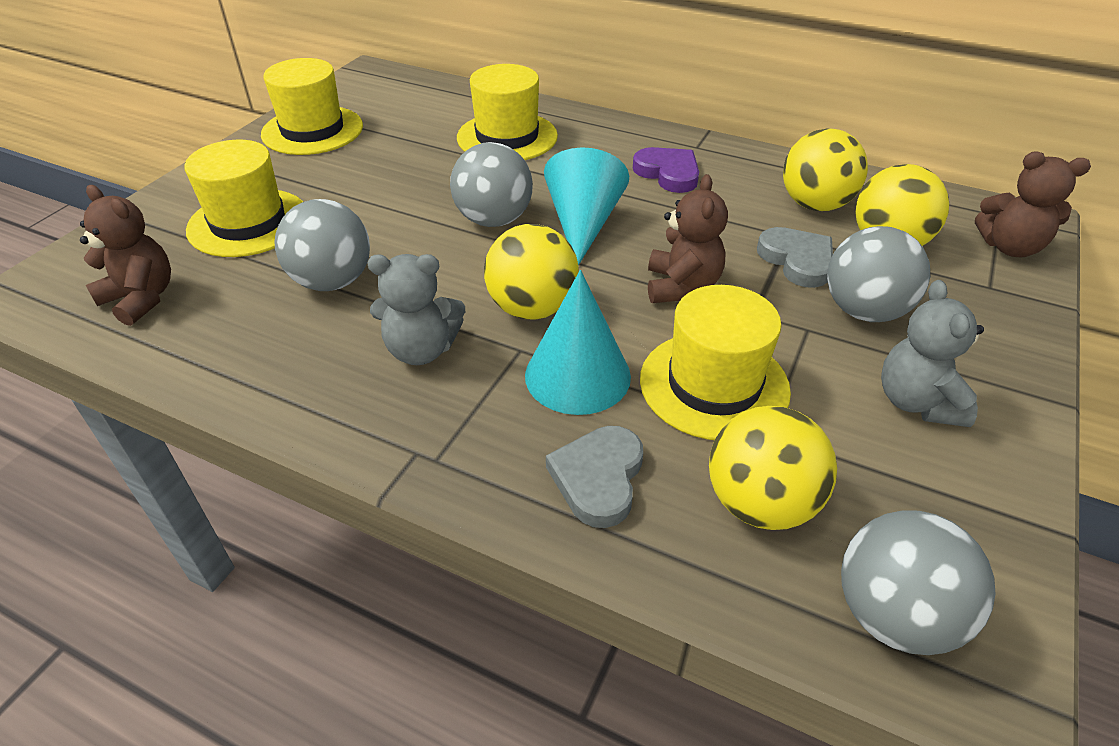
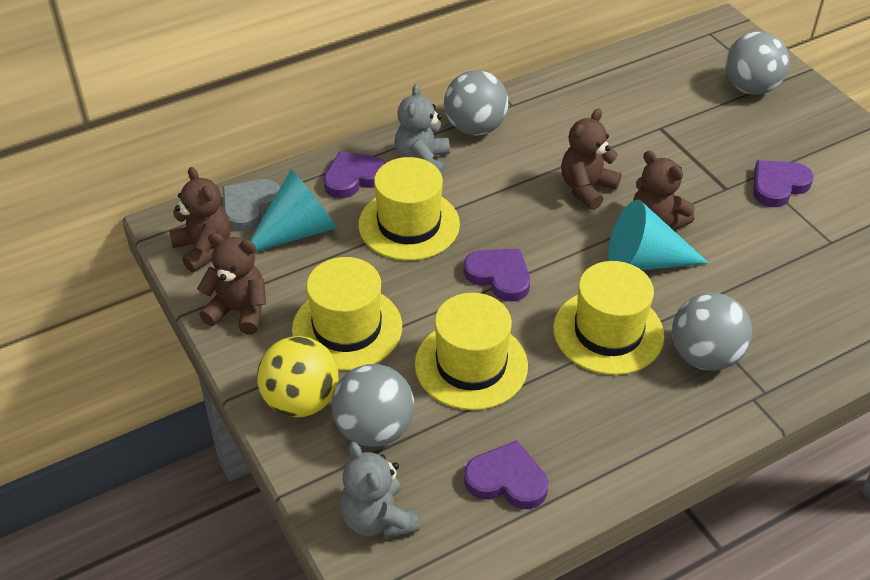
brown teddy bear: [80,185,171,326] [648,174,728,303] [975,152,1091,257] = 3 -> [169,167,231,272] [197,233,266,335] [561,109,621,210] [633,151,695,230] = 4
grey heart: [546,426,643,528] [757,227,833,288] = 2 -> [222,179,280,231] = 1
purple heart: [633,147,699,193] = 1 -> [323,151,386,199] [464,249,530,302] [464,440,548,509] [753,160,814,207] = 4
yellow ball: [484,224,579,320] [709,406,837,530] [783,128,868,211] [855,164,949,246] = 4 -> [257,336,338,417] = 1

